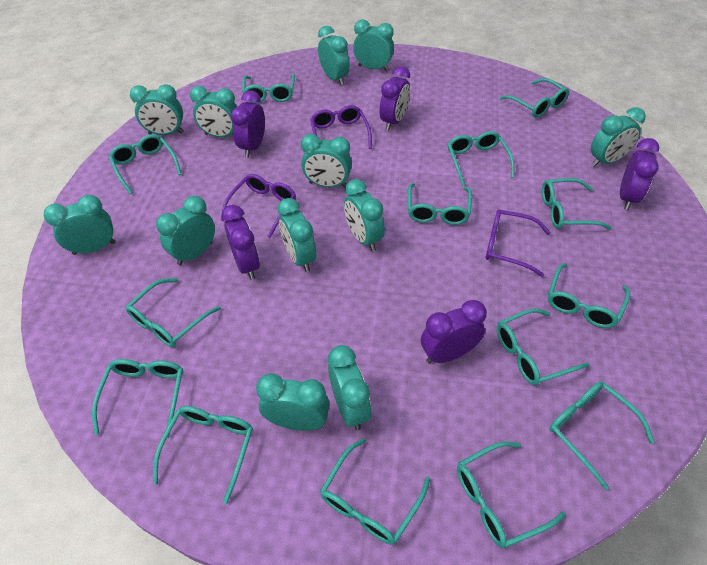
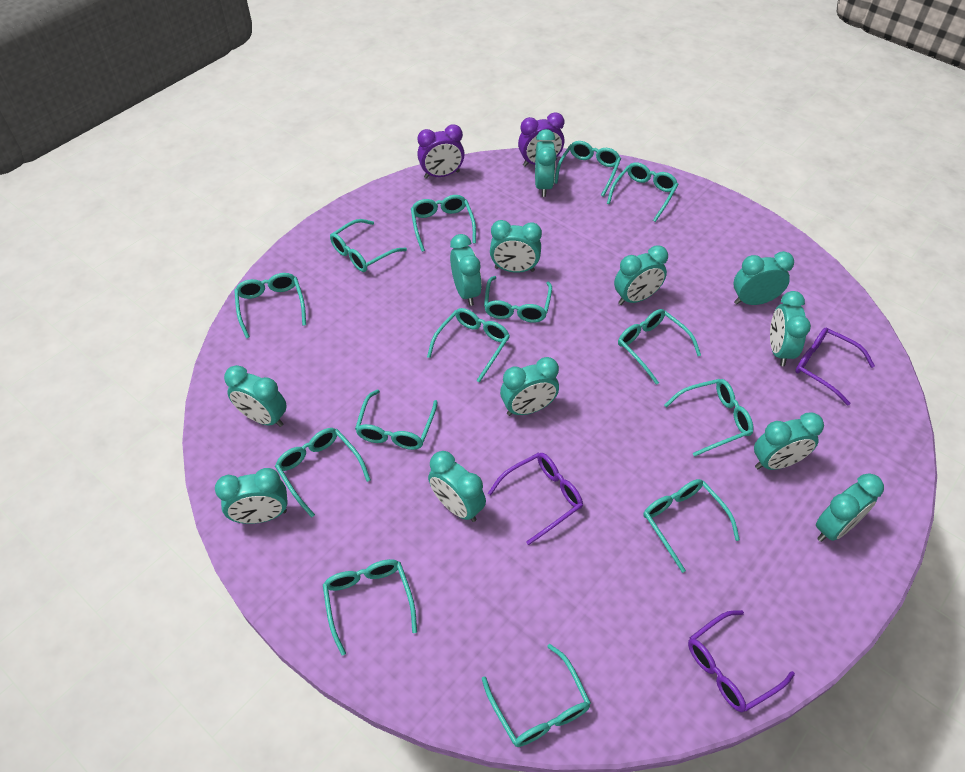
purple clock: [221,205,260,280] [231,90,265,157] [380,66,410,130] [421,300,487,364] [620,138,659,210] = 5 -> [417,124,465,179] [518,112,564,167] = 2

